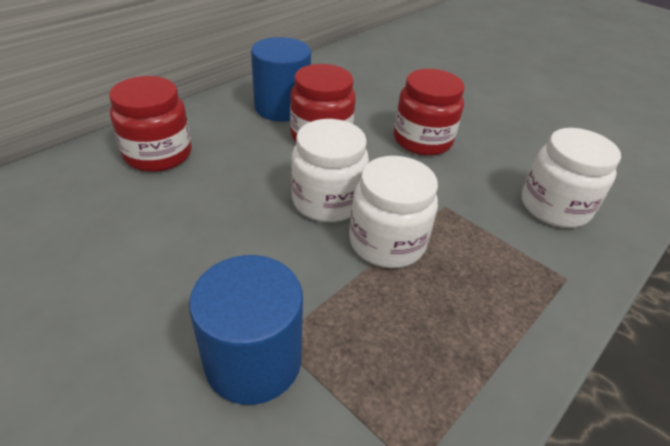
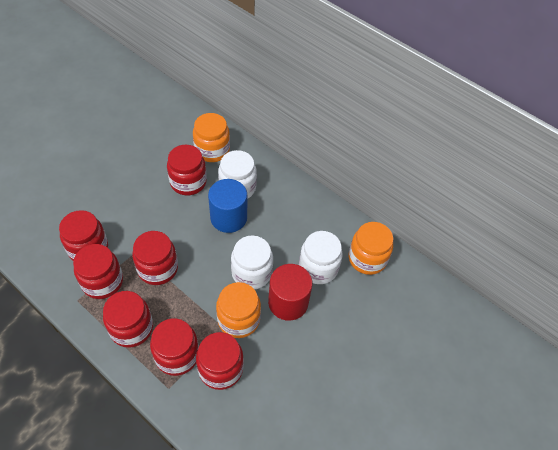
blue cylinder: [189,255,303,405] [251,37,311,122] = 2 -> [208,179,247,233] = 1
orange jar: none = 0 -> [193,113,230,162] [216,282,261,338] [349,222,393,275] = 3
red cylinder: none = 0 -> [268,264,313,321] = 1
red jar: [109,76,192,172] [290,64,356,142] [394,69,465,156] = 3 -> [59,210,108,261] [73,244,123,299] [103,291,153,348] [132,231,178,285] [150,318,199,376] [167,145,207,195] [196,332,244,390] = 7

